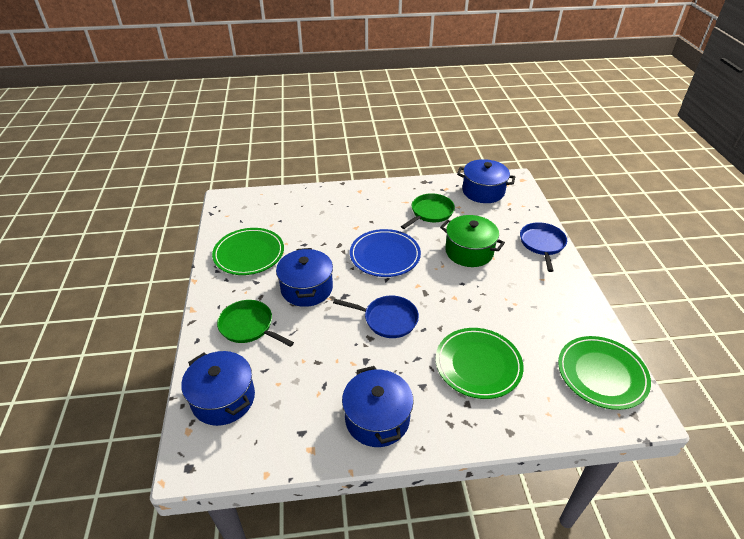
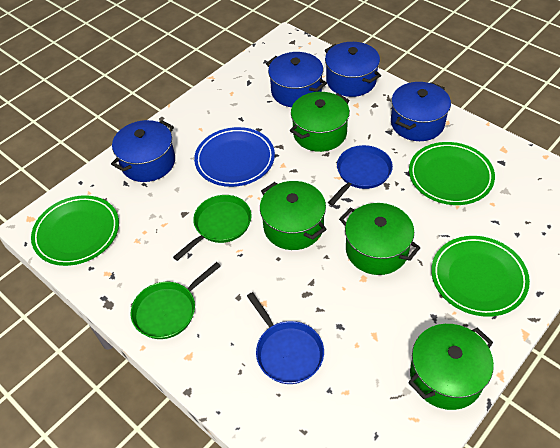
green pot: [440,215,505,267] = 1 -> [260,181,327,250] [290,92,350,152] [339,203,420,275] [408,324,494,410] = 4

